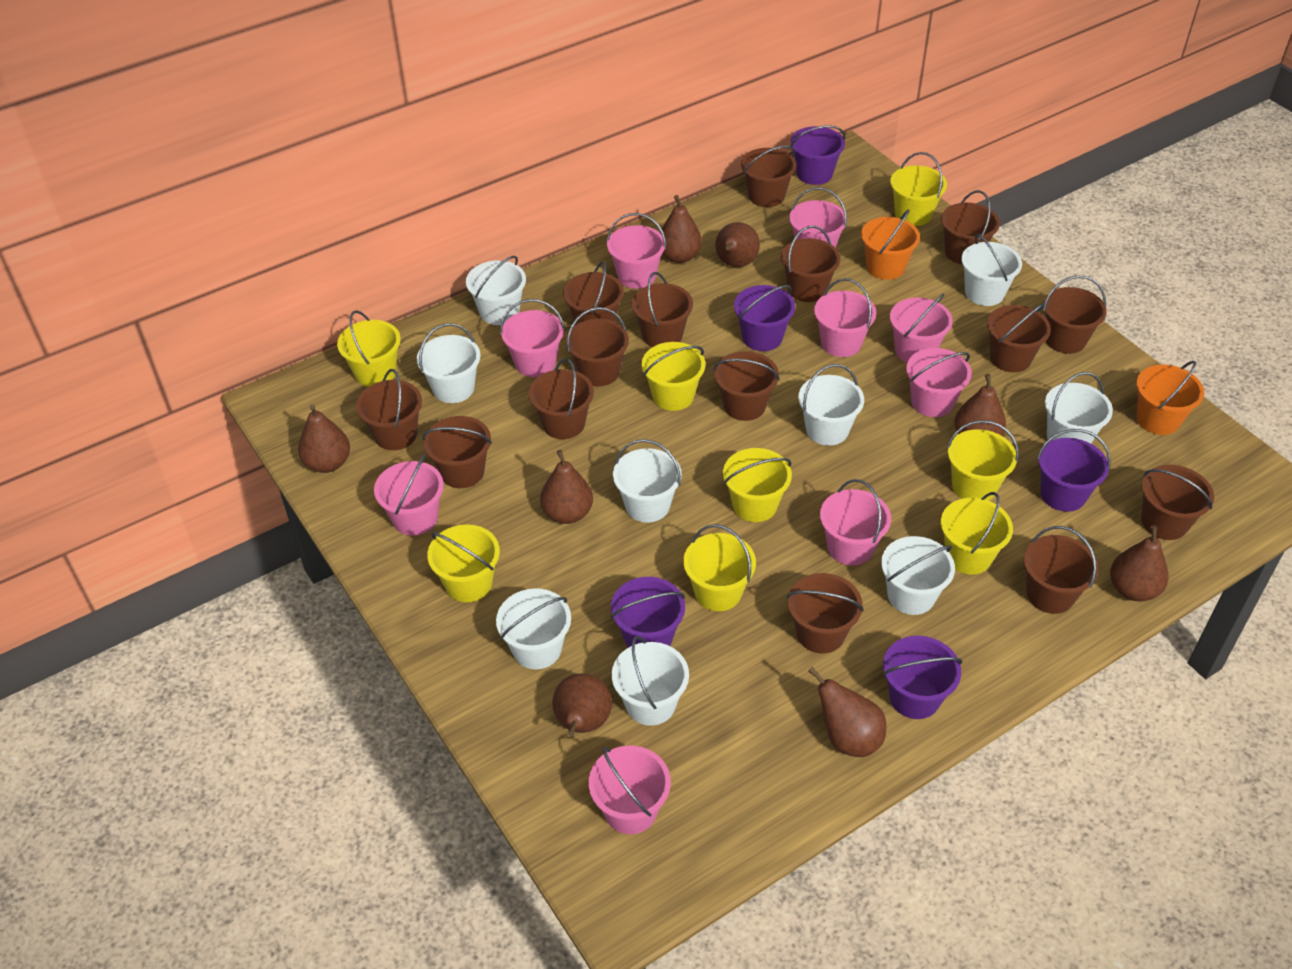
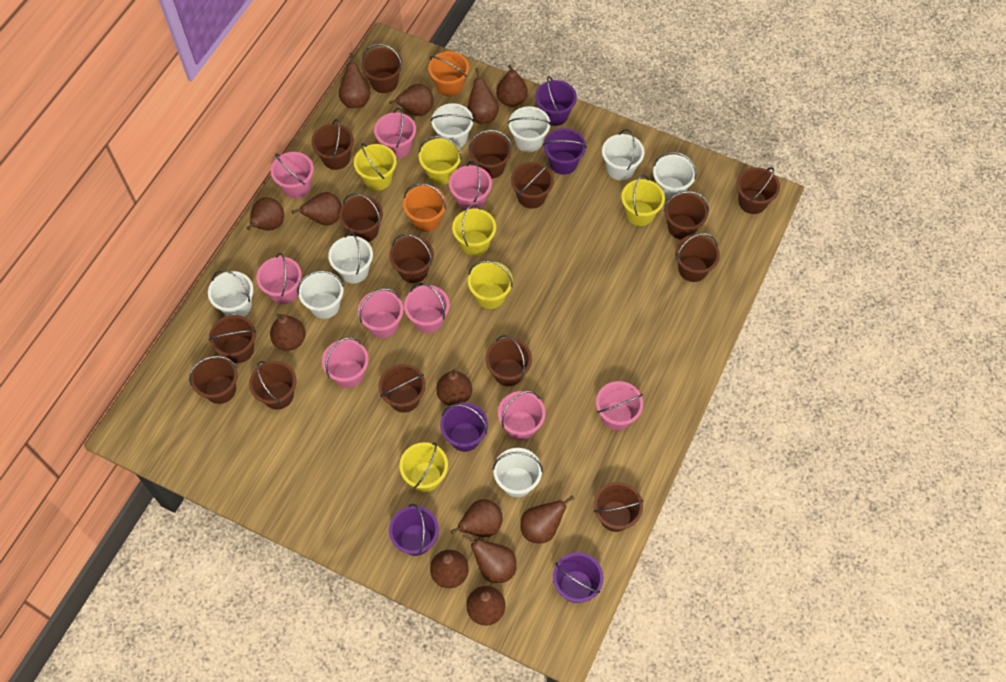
brown pear: [298,404,350,473] [540,450,593,524] [552,674,612,736] [660,195,702,263] [715,222,760,267] [808,667,886,757] [954,374,1006,436] [1110,525,1169,602] = 8 -> [247,197,284,231] [270,313,306,351] [292,192,342,225] [339,52,370,108] [389,84,434,116] [430,550,469,588] [436,368,472,406] [450,499,503,537] [464,533,517,583] [466,586,506,626] [468,68,499,124] [496,65,528,107] [520,496,574,543] = 13
white bucket: [417,323,481,403] [466,256,526,325] [496,588,571,669] [612,636,689,726] [613,439,682,523] [798,364,864,445] [881,536,955,615] [962,234,1022,306] [1045,372,1113,444] = 9 -> [208,270,254,317] [297,271,344,319] [328,232,373,283] [431,103,474,148] [493,448,543,497] [508,106,551,152] [602,129,644,180] [653,152,697,201] = 8
yellow bucket: [337,310,401,387] [427,524,500,602] [642,342,705,411] [683,524,756,611] [723,448,792,522] [890,152,947,226] [941,492,1013,574] [947,420,1019,501] = 8 -> [354,143,397,190] [399,442,448,492] [419,136,462,185] [452,204,496,256] [468,260,513,309] [621,175,665,226] = 6

